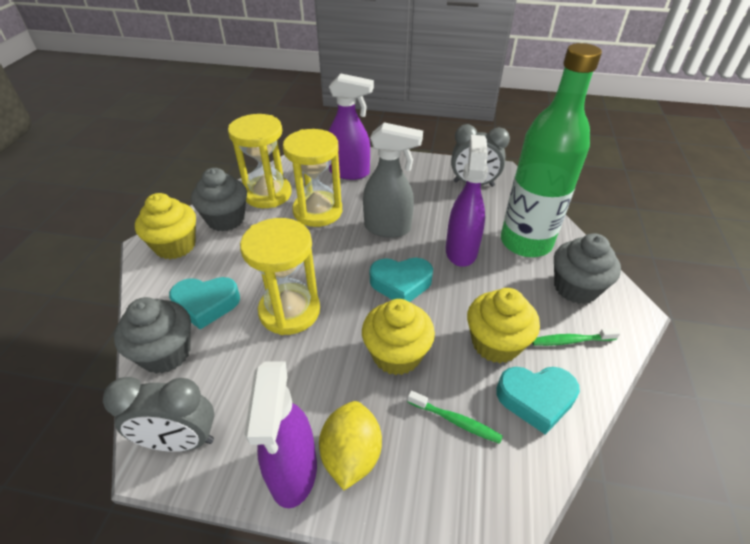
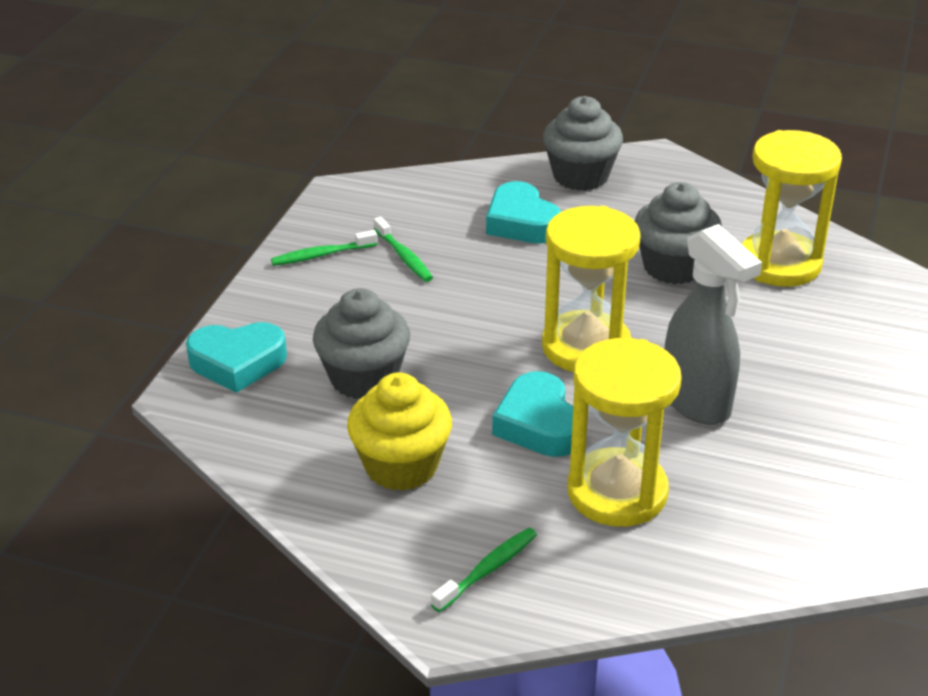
green bottle: [501,43,602,257] = 1 -> none = 0
green toothbrush: [408,390,503,444] [532,328,620,346] = 2 -> [271,230,378,266] [374,217,433,282] [431,528,537,612] = 3
grey clock: [103,377,214,452] [451,124,510,187] = 2 -> none = 0
purple spray bottle: [244,361,317,508] [328,73,374,180] [446,135,488,267] = 3 -> none = 0
yellow cupcake: [135,193,196,259] [362,299,435,375] [467,288,540,363] = 3 -> [347,372,452,491] = 1
yellow lemon: [319,401,382,490] = 1 -> none = 0

